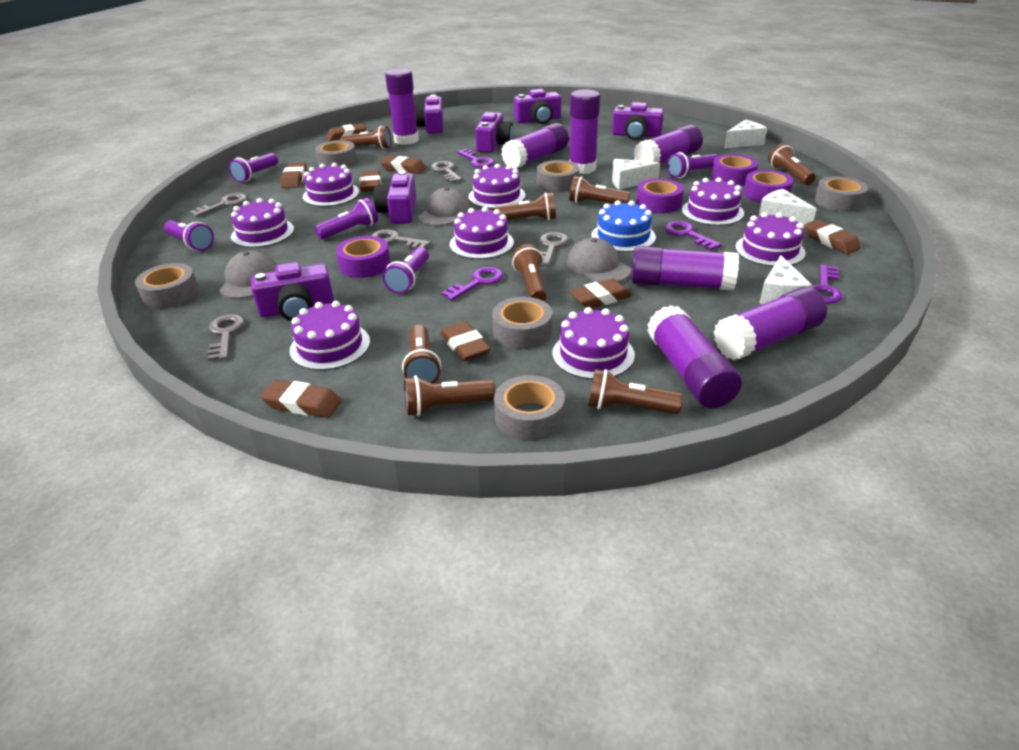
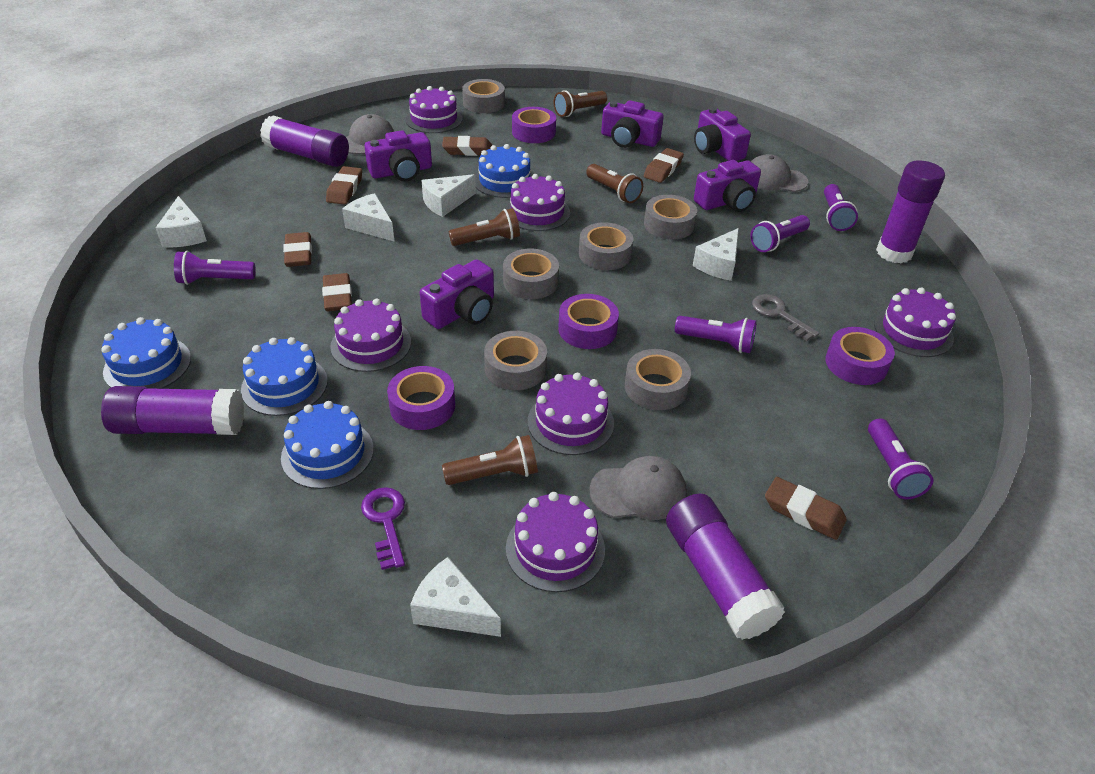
blue cake: [591,200,656,252] = 1 -> [101,317,191,389] [241,337,328,416] [281,401,374,489] [475,144,533,198] = 4
brown eraser: [261,380,341,418] [280,162,307,188] [326,123,366,141] [360,171,381,192] [380,156,426,174] [440,321,491,361] [569,279,632,308] [804,220,861,254] = 8 -> [283,232,312,267] [322,273,352,311] [326,166,362,205] [442,136,492,156] [644,148,684,183] [765,477,847,540] = 6
brown flashlight: [340,126,391,149] [402,325,441,384] [404,375,495,416] [494,192,556,221] [512,244,547,301] [569,176,630,204] [588,369,683,414] [768,144,816,185] = 8 -> [442,435,538,485] [449,208,520,246] [554,90,607,117] [586,164,643,203] = 4
grey key: [190,193,247,217] [208,314,244,361] [371,229,431,249] [431,161,462,183] [540,232,569,265] = 5 -> [752,294,819,341] = 1
purple cake: [231,198,294,248] [290,301,370,370] [303,163,359,207] [450,207,514,259] [469,164,526,209] [552,307,635,379] [682,177,744,226] [735,212,806,267] = 8 -> [330,298,411,372] [406,86,463,133] [505,174,570,231] [506,492,605,592] [528,373,614,455] [874,287,956,357] = 6
purple camera: [251,262,334,321] [373,171,416,224] [414,94,443,134] [475,112,514,153] [514,89,561,124] [612,102,664,140] = 6 -> [364,130,432,181] [420,259,494,329] [601,100,664,148] [694,107,751,161] [694,160,761,212] = 5
purple glue stick: [385,68,419,145] [501,123,569,169] [569,89,600,174] [631,246,739,291] [634,125,703,164] [647,305,742,408] [714,287,827,360] = 7 -> [101,386,244,435] [260,116,349,167] [666,494,785,640] [876,160,945,264] = 4
purple key: [441,267,503,300] [457,149,494,168] [665,221,722,250] [812,264,842,303] = 4 -> [361,487,405,570] = 1
white cheese: [612,159,660,190] [724,120,767,148] [759,189,817,225] [759,255,812,304] = 4 -> [156,196,207,247] [342,193,395,242] [410,557,501,637] [421,174,476,217] [693,228,739,281] = 5

